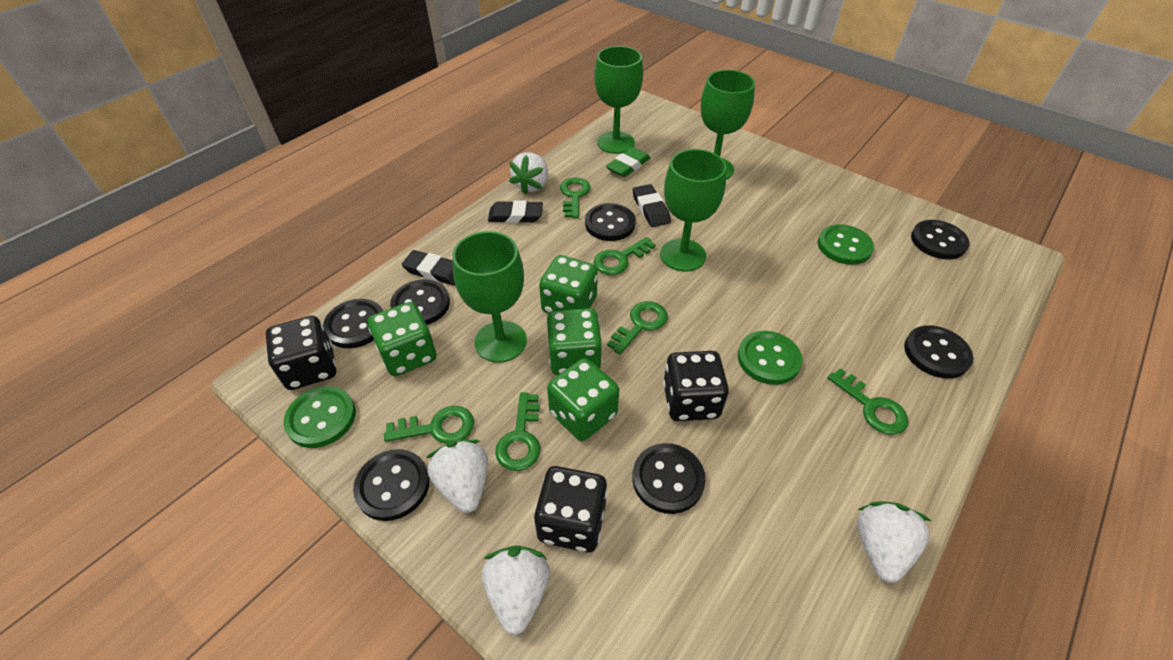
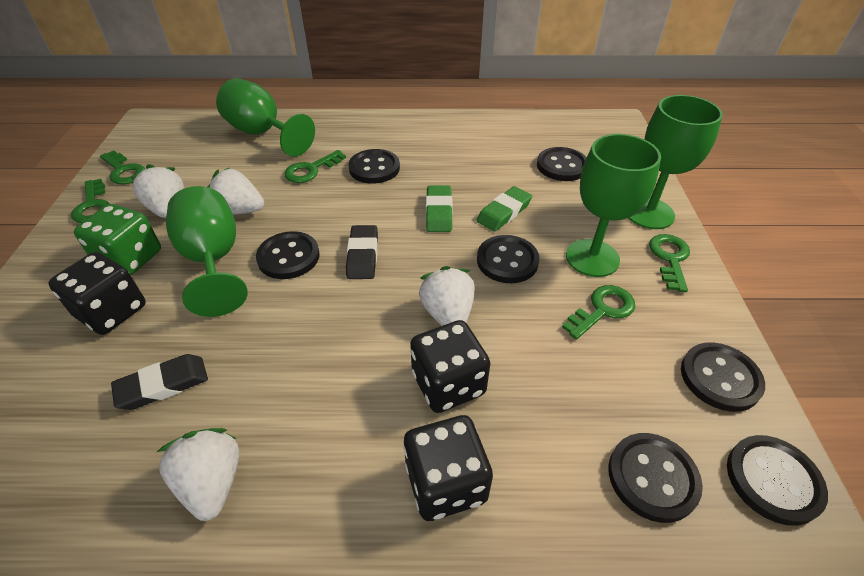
black eraser: [402,250,456,286] [488,200,543,223] [632,184,671,227] = 3 -> [111,354,208,410] [346,225,378,279] = 2
green button: [283,386,356,448] [738,331,802,385] [818,224,874,265] = 3 -> none = 0
green dice: [368,302,436,376] [539,255,598,314] [546,308,602,375] [547,358,619,441] = 4 -> [74,204,161,275] = 1
green eraser: [606,147,650,177] = 1 -> [426,185,453,232] [477,186,532,232] = 2
green key: [384,406,474,444] [495,392,540,471] [560,177,591,218] [594,237,656,275] [607,301,668,355] [827,368,908,435] = 6 -> [71,179,110,223] [100,150,145,184] [284,150,346,183] [562,285,636,340] [649,234,690,292] = 5

